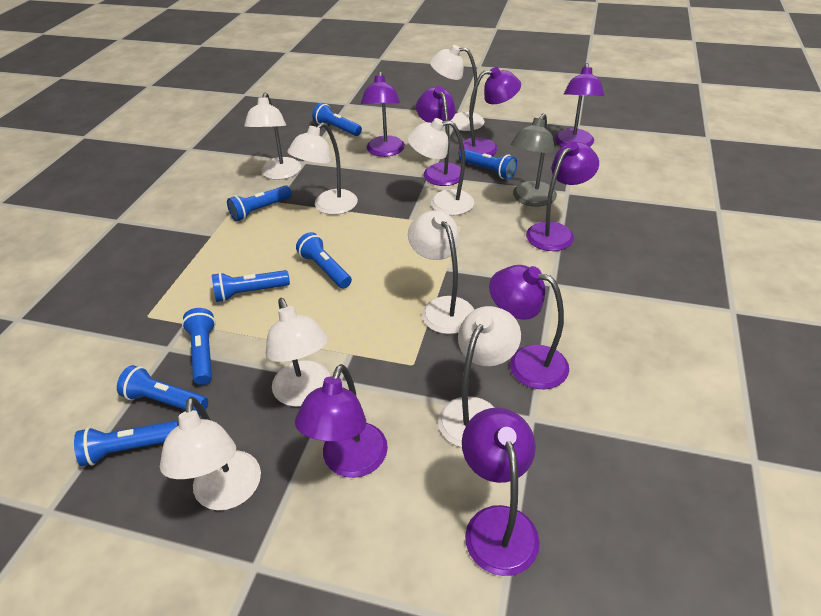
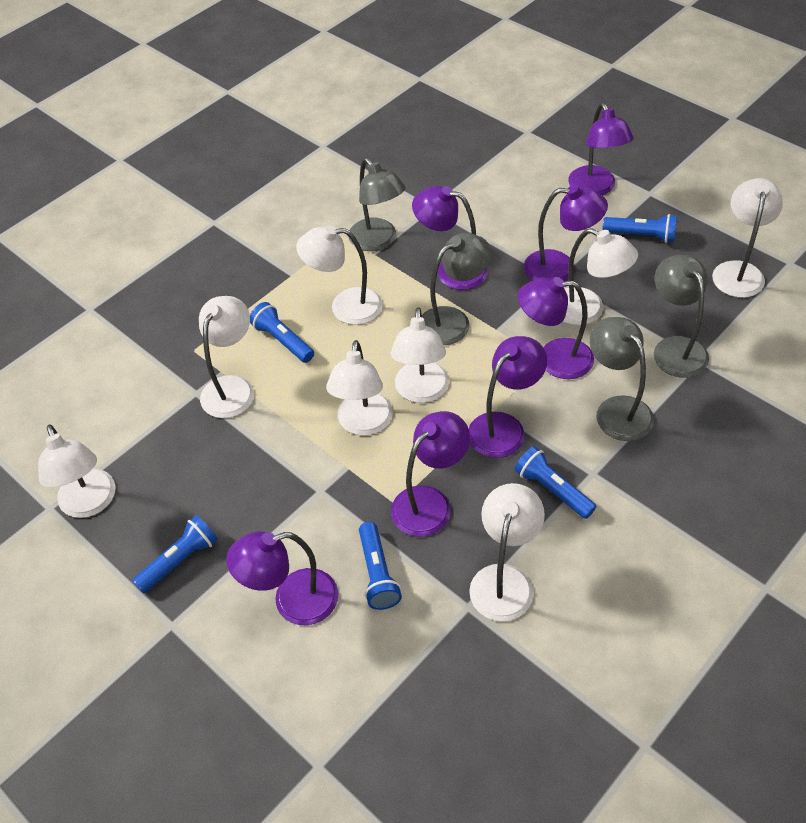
blue flashlight: [74,421,179,466] [117,365,208,414] [182,308,216,385] [212,270,290,302] [227,185,292,221] [296,232,352,288] [312,103,362,136] [459,149,517,179] = 8 -> [132,515,218,593] [250,302,314,363] [359,522,402,610] [515,446,596,519] [602,214,677,243] = 5
grey lamp: [511,114,557,207] = 1 -> [349,158,405,251] [422,233,491,345] [590,317,654,441] [654,255,709,378] = 4
purple lamp: [295,364,388,478] [361,71,405,157] [416,86,465,186] [459,67,521,156] [462,408,540,576] [489,265,569,390] [526,141,599,251] [555,63,604,147] = 8 -> [226,531,338,625] [391,411,470,537] [412,186,488,290] [468,336,547,458] [518,277,594,379] [524,185,608,281] [568,103,634,195] = 7

